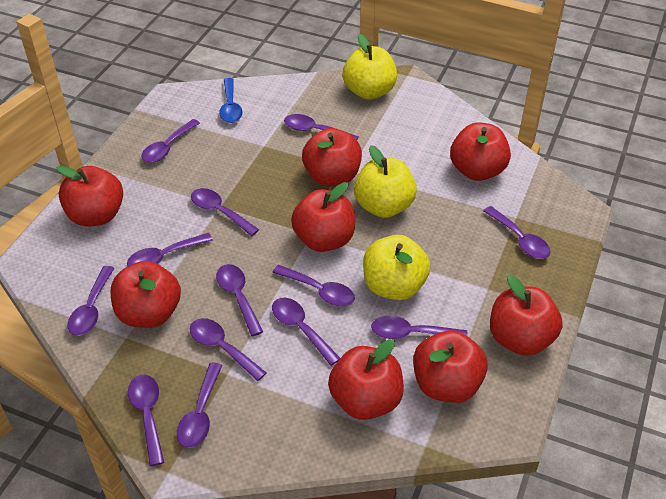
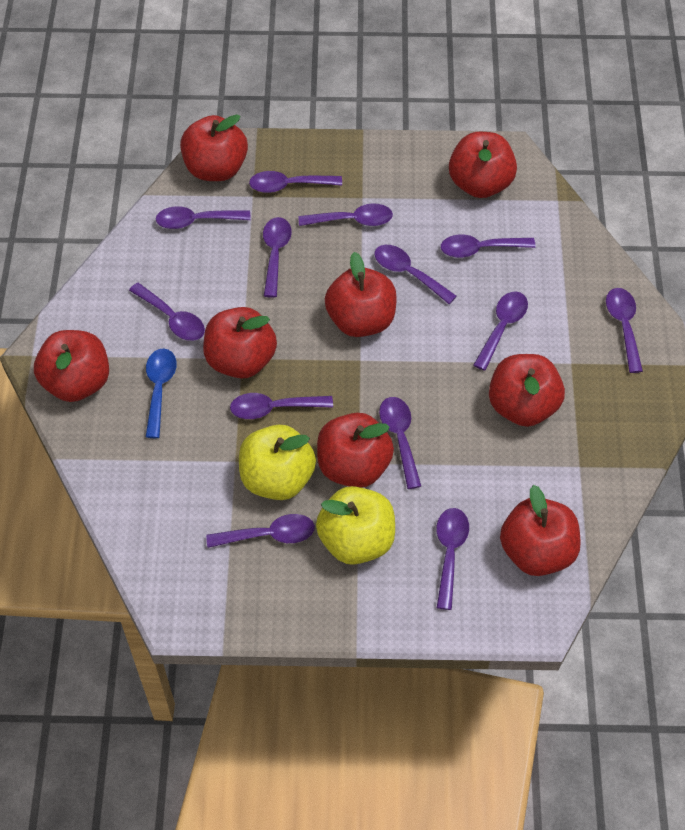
yellow apple: [343,34,397,100] [354,145,417,218] [363,235,430,300] = 3 -> [239,425,316,500] [316,486,395,565] = 2

